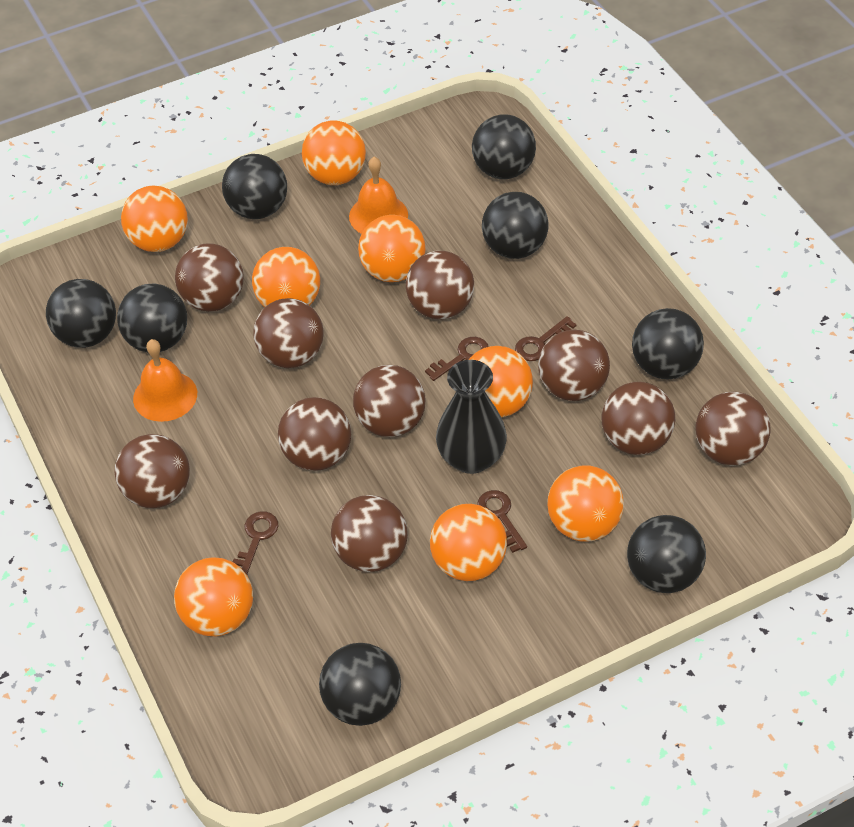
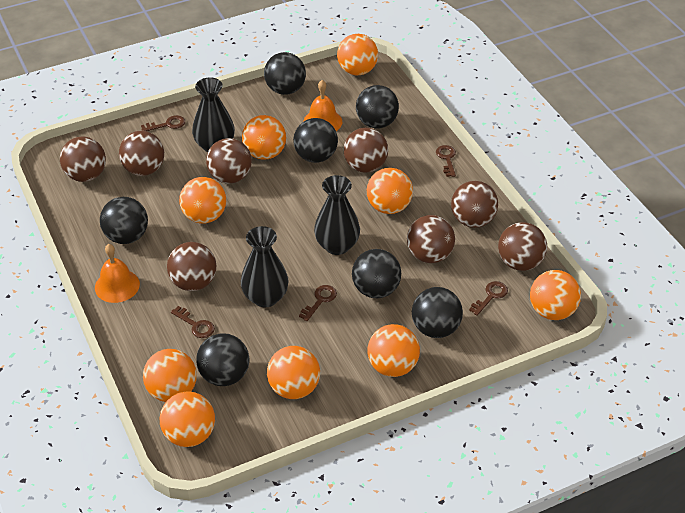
black ball: [46,279,116,348] [117,284,187,352] [222,154,287,219] [319,643,401,726] [472,115,536,179] [482,192,549,259] [627,515,706,593] [632,308,704,380] = 8 -> [100,197,148,244] [196,333,249,386] [264,52,306,95] [293,118,338,163] [352,249,401,298] [356,85,399,128] [412,287,463,338] = 7
black vase: [436,360,507,474] = 1 -> [192,77,235,152] [241,226,289,307] [314,175,360,255] = 3
brown ball: [115,434,190,508] [175,243,244,312] [254,298,324,368] [278,397,351,471] [331,495,408,572] [353,365,425,437] [406,251,474,319] [538,329,610,401] [601,382,675,455] [695,392,771,466] = 10 -> [60,136,106,182] [119,131,164,176] [167,242,216,291] [206,138,252,184] [343,128,388,173] [407,215,455,263] [451,181,498,228] [498,222,547,271] = 8
brown key: [233,511,278,575] [425,337,489,381] [477,490,527,553] [515,316,576,361] = 4 -> [141,115,185,131] [171,306,215,338] [299,285,337,321] [436,145,456,177] [469,281,508,316] = 5
orange ball: [121,186,188,252] [174,558,253,636] [252,247,320,307] [302,120,366,185] [358,215,426,282] [430,504,507,581] [469,346,533,417] [547,466,624,541] = 8 -> [143,349,197,402] [160,391,215,447] [179,177,226,224] [242,115,286,160] [267,346,320,399] [337,34,378,75] [367,168,413,214] [367,324,420,377] [530,270,581,320] = 9

